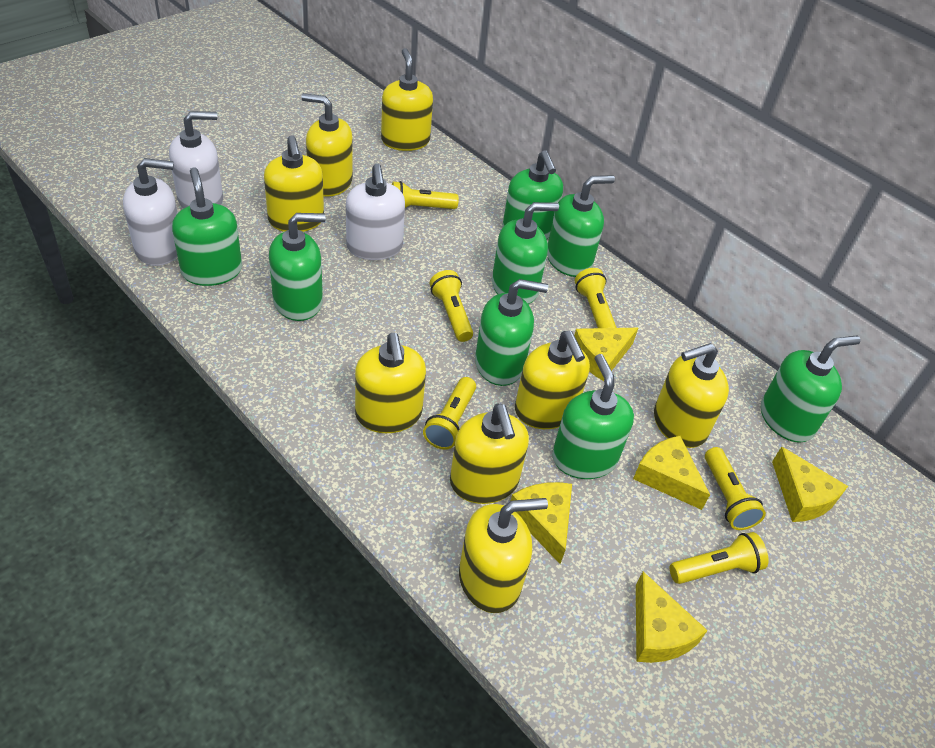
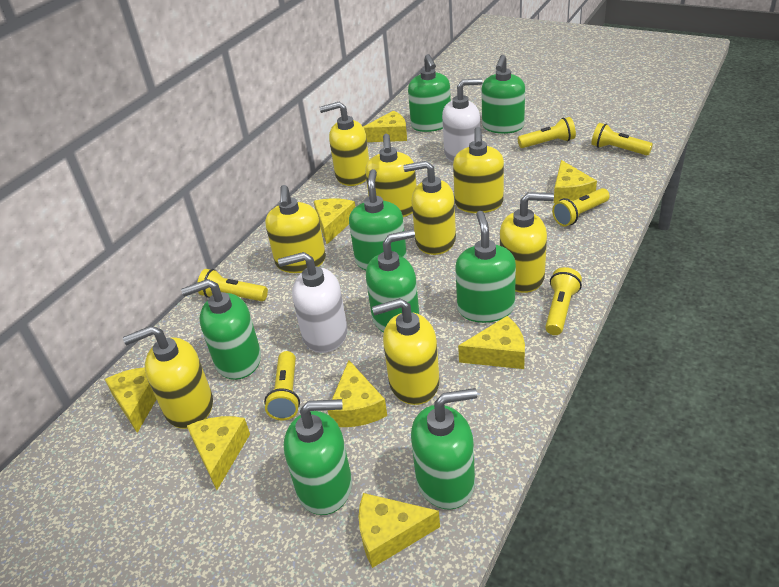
white soap dispenser: [123,158,178,266] [169,111,223,209] [346,163,405,260] = 3 -> [278,252,348,353] [442,78,482,162] = 2
yellow cheese: [511,482,572,564] [574,328,638,381] [633,436,710,510] [636,572,708,663] [772,446,848,522] = 5 -> [105,367,156,433] [187,416,250,490] [314,198,356,244] [328,360,387,427] [358,493,440,568] [363,110,407,142] [458,316,525,369] [554,160,597,204] = 8

